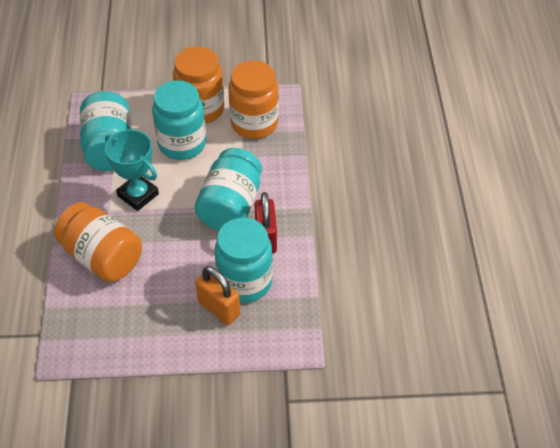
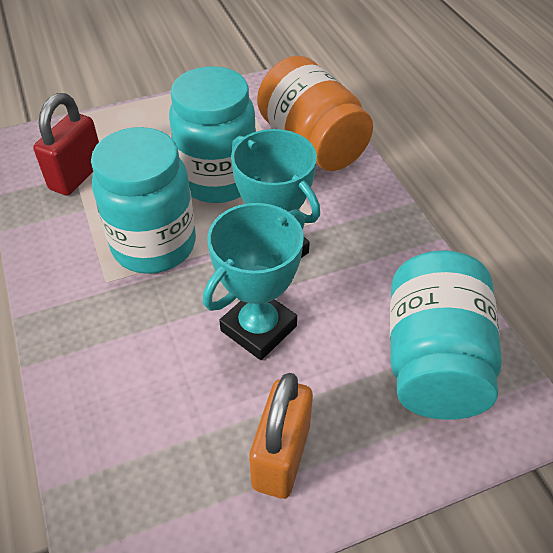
orange jar: [54,202,142,282] [173,46,224,124] [228,60,279,139] = 3 -> [257,56,373,171] = 1
turquoise jar: [80,91,131,171] [152,80,206,160] [195,148,262,231] [215,218,273,303] = 4 -> [91,127,196,274] [169,66,256,203] [390,250,502,420] = 3
turquoise trophy: [105,129,159,211] = 1 -> [203,203,305,360] [231,129,320,258] = 2

